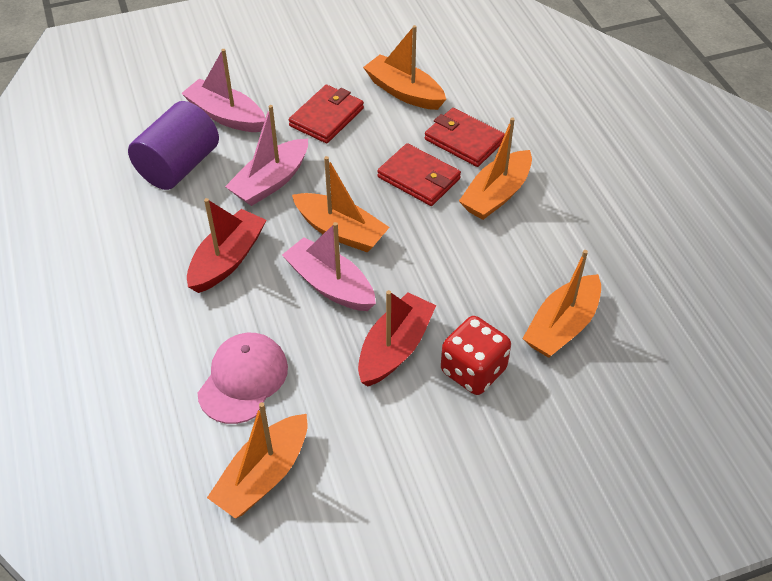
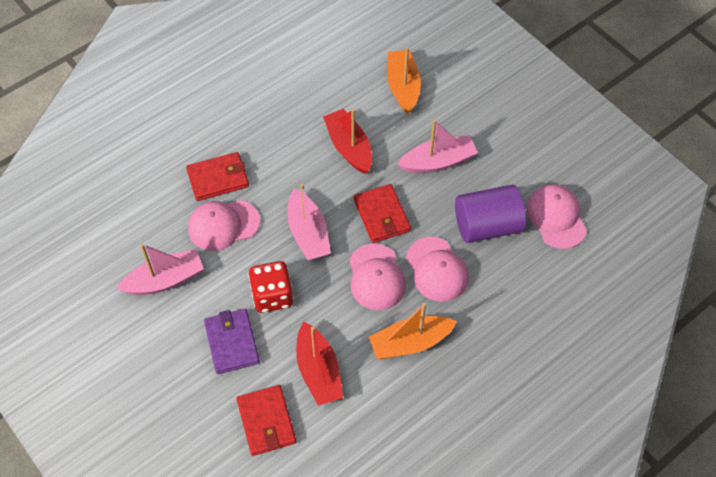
orange boat: [207,402,307,519] [292,156,390,252] [363,25,446,110] [459,118,532,220] [522,250,601,358] = 5 -> [369,303,457,359] [387,47,421,114] = 2
pink cap: [197,333,288,424] = 1 -> [188,200,260,251] [349,244,406,310] [406,237,469,302] [527,185,587,249] = 4
purple wallet: none = 0 -> [204,309,260,374] = 1

